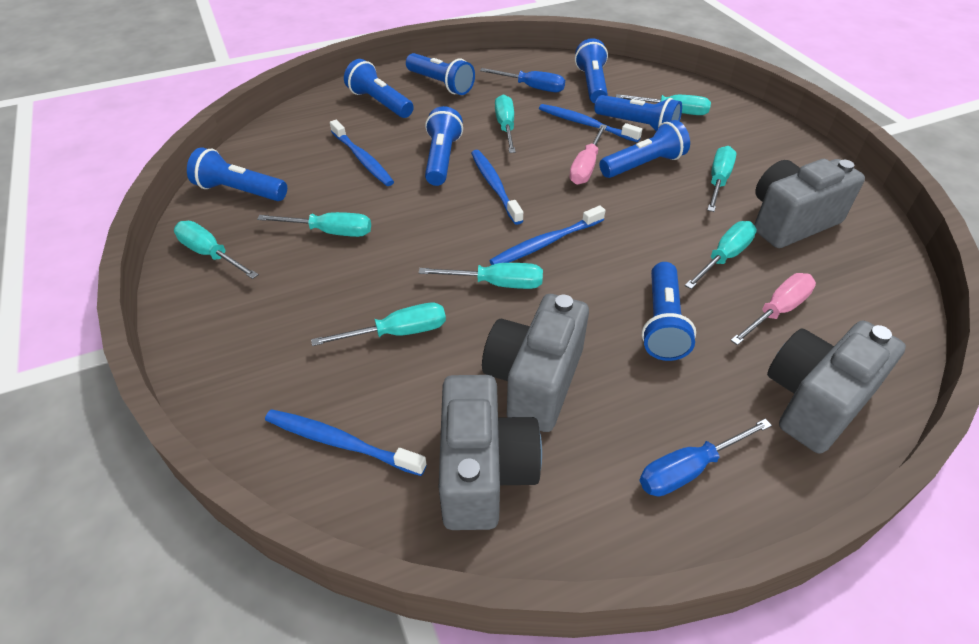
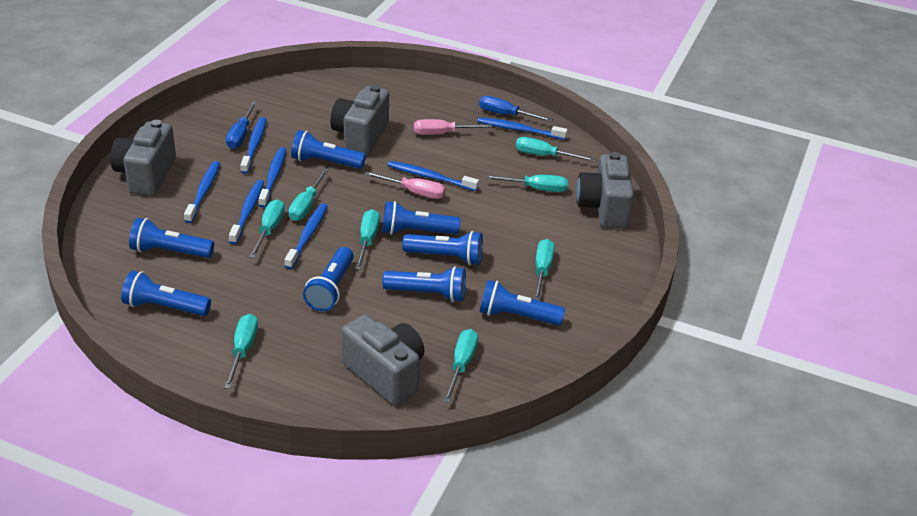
blue toothbrush: [265,409,427,476] [330,120,394,186] [471,150,523,225] [489,205,605,265] [539,104,642,142] = 5 -> [184,161,220,223] [229,180,264,244] [240,117,266,174] [259,147,286,208] [285,203,328,269] [388,161,479,191] [478,117,567,140] = 7

